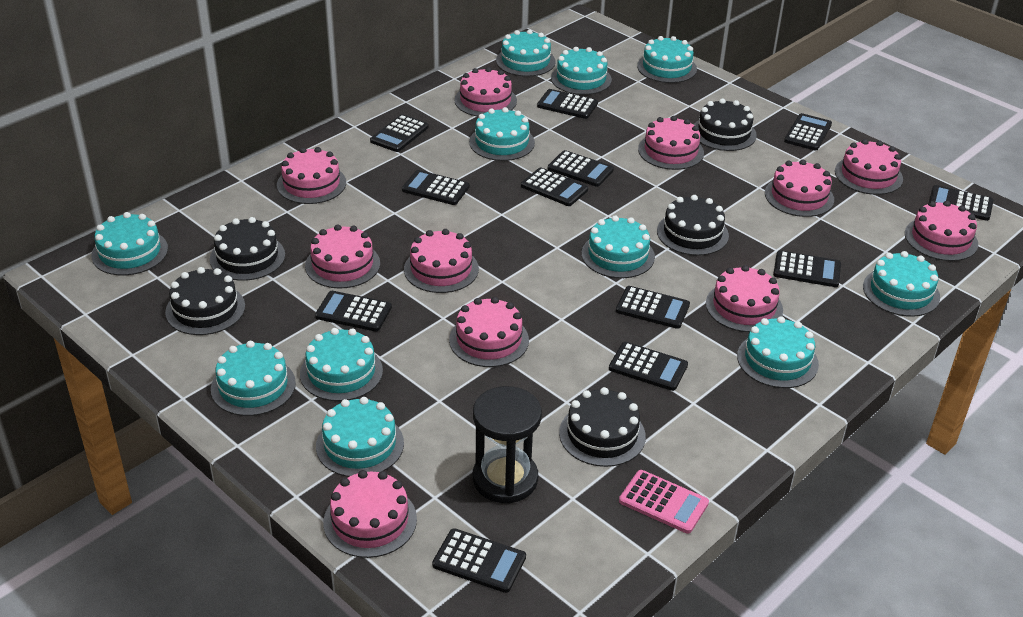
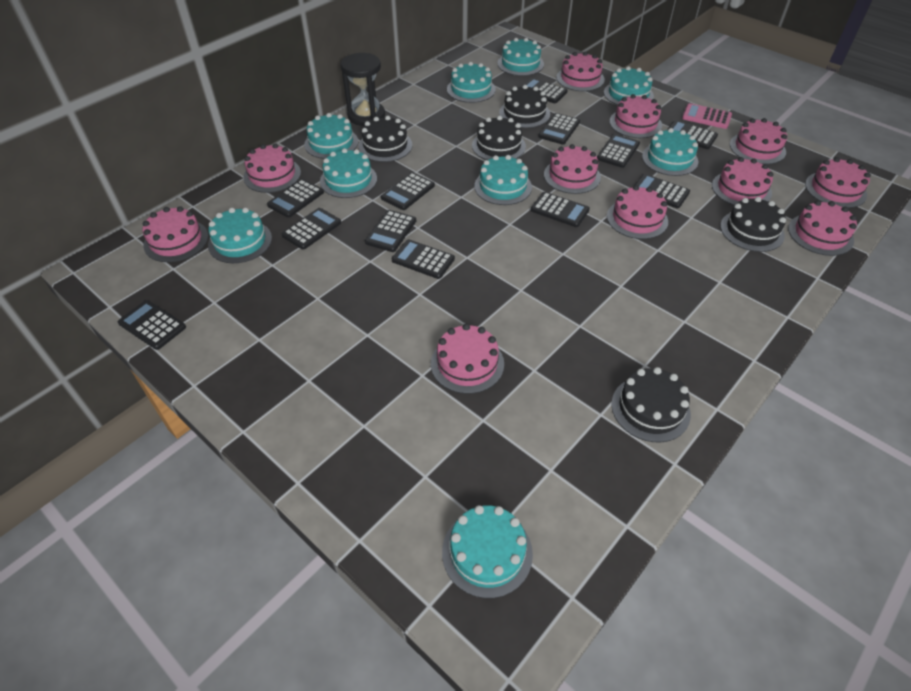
turquoise cake: [91,212,168,275] [211,341,296,416] [300,328,383,401] [316,397,404,477] [469,107,535,161] [496,30,556,77] [551,47,612,95] [581,215,655,278] [637,36,697,83] [737,316,819,388] [863,251,940,317] = 11 -> [208,208,272,263] [304,113,358,159] [320,148,377,198] [442,505,533,598] [447,62,496,103] [474,155,532,205] [497,38,544,76] [604,66,654,105] [642,128,698,176] = 9

